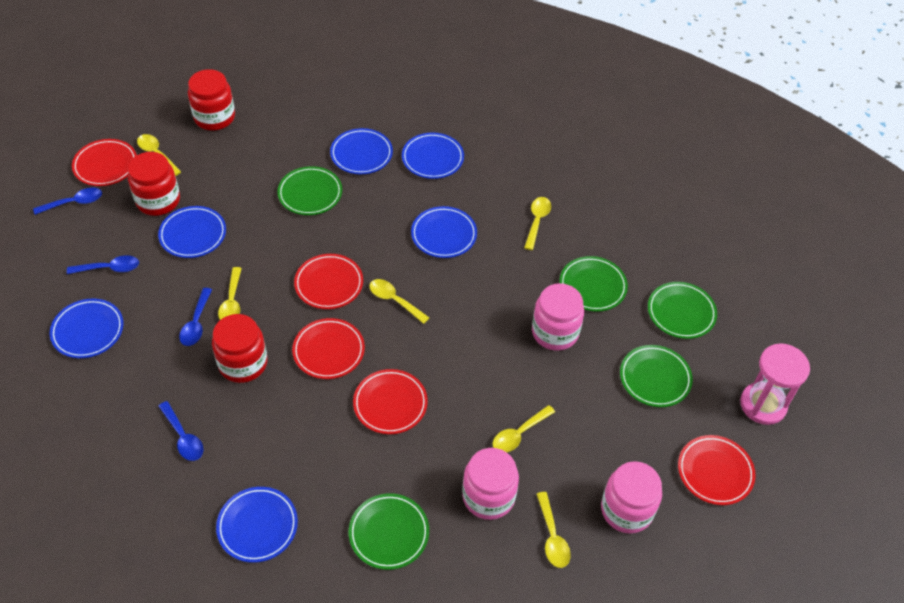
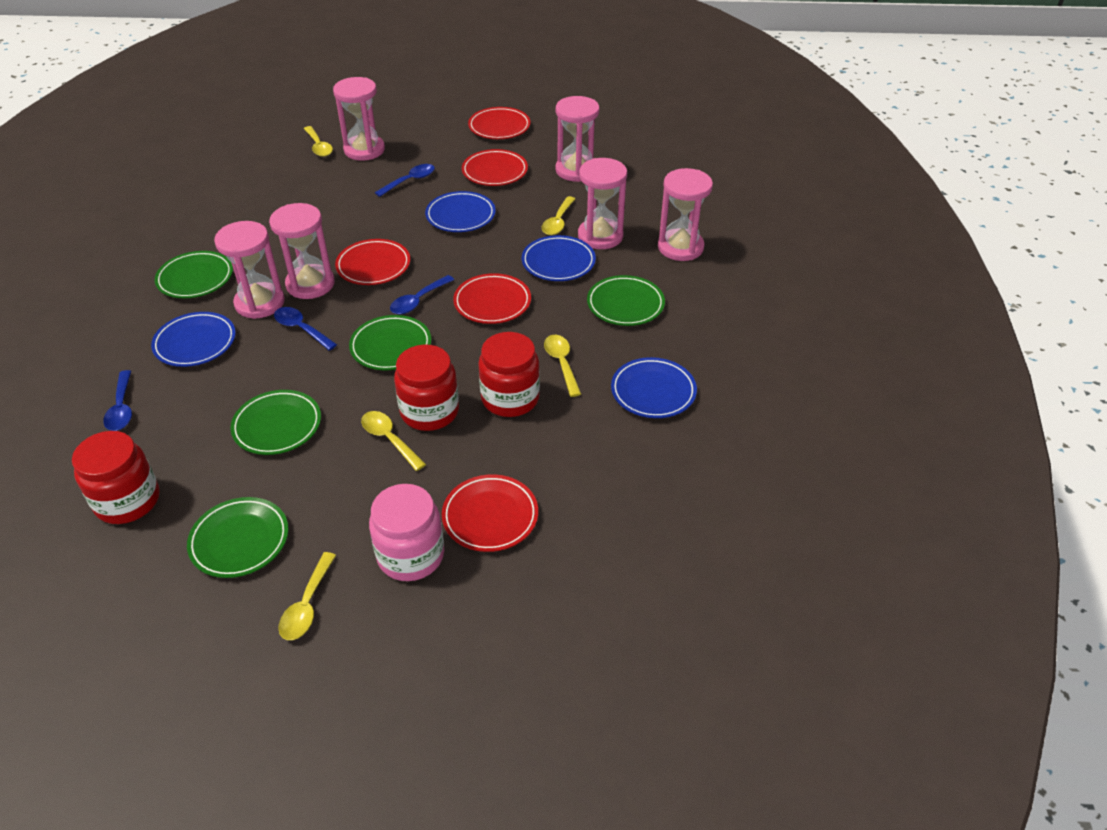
blue plate: [50,299,124,358] [158,206,226,258] [216,487,298,563] [330,128,393,174] [402,133,464,179] [411,206,477,258] = 6 -> [151,312,236,367] [425,191,496,232] [522,235,596,281] [611,357,697,418] = 4
pink hourglass: [740,343,810,425] = 1 -> [214,221,285,319] [269,203,335,299] [333,77,385,161] [556,96,599,182] [578,158,627,249] [658,168,713,261] = 6
pink jar: [462,448,519,520] [532,283,584,351] [601,461,662,534] = 3 -> [369,484,444,581] = 1
yellow spoon: [137,134,181,176] [218,267,242,320] [369,279,429,324] [492,405,555,452] [524,197,551,250] [536,492,571,568] = 6 -> [278,552,336,640] [304,126,333,157] [361,411,426,471] [542,196,575,235] [544,335,581,397] = 5

